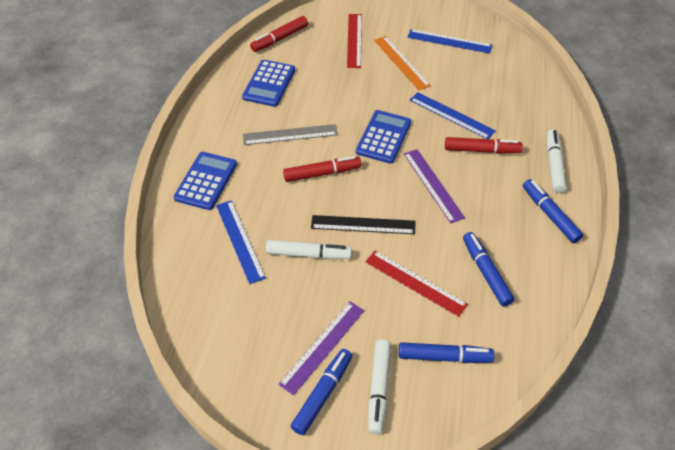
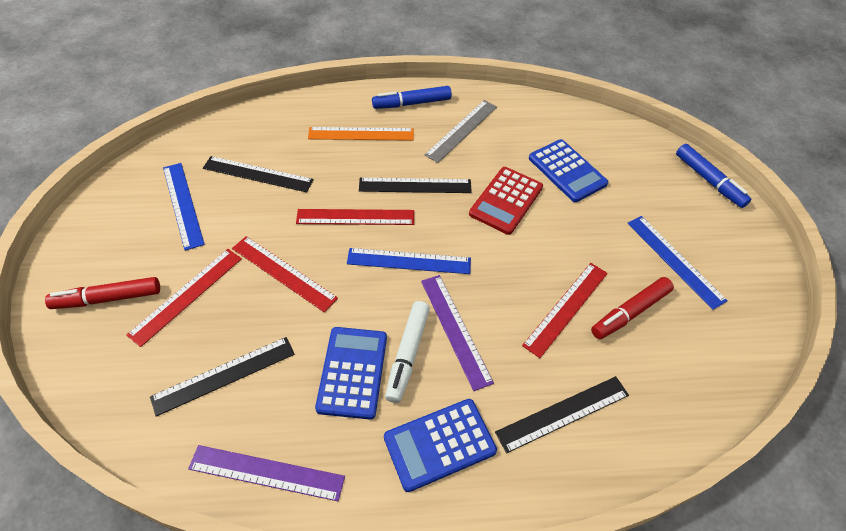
black ruler: [311,215,415,234] = 1 -> [150,337,295,417] [203,156,314,192] [359,178,472,193] [495,376,629,453] = 4
blue marker: [291,349,352,435] [399,342,494,363] [463,232,515,307] [523,179,583,243] = 4 -> [372,86,452,109] [676,144,752,208] = 2
red calculator: none = 0 -> [469,167,543,235] = 1
red marker: [250,16,308,52] [283,156,361,182] [445,137,523,154] = 3 -> [45,277,160,309] [591,277,674,339] = 2
red ruler: [347,14,362,68] [365,251,468,317] = 2 -> [126,249,242,347] [232,236,338,312] [296,209,414,225] [522,263,608,358] = 4
white marker: [266,240,352,259] [368,339,391,434] [547,129,567,193] = 3 -> [385,301,430,403] = 1

